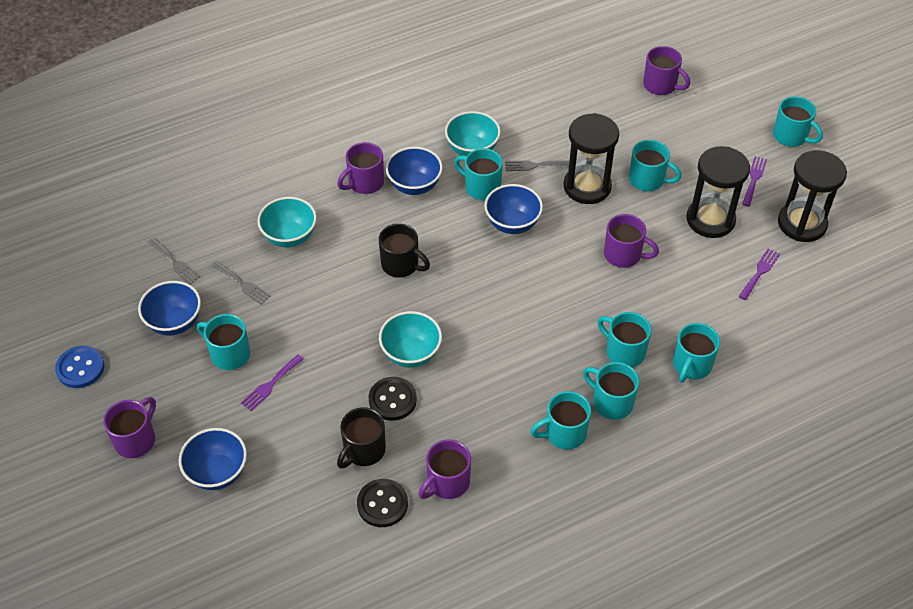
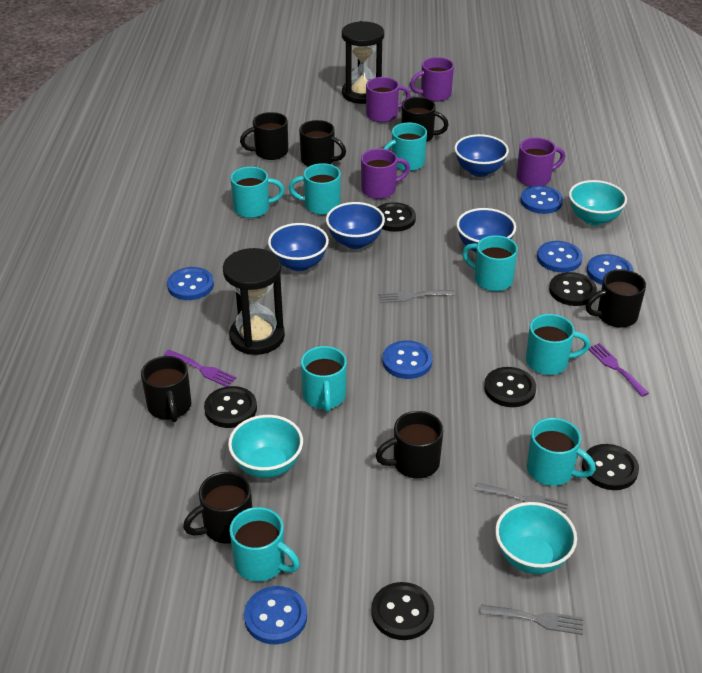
black button: [357,479,408,527] [369,377,417,421] = 2 -> [204,386,257,428] [371,582,434,640] [377,202,416,232] [484,367,536,407] [549,272,597,306] [582,444,639,490] = 6
black hourglass: [564,113,619,204] [686,146,750,238] [778,150,847,242] = 3 -> [223,248,285,355] [342,21,384,104] = 2
black mug: [337,407,386,469] [379,224,430,278] = 2 -> [141,356,191,422] [183,472,252,544] [240,112,288,160] [299,120,346,167] [376,411,443,478] [401,97,449,142] [586,269,646,328] = 7
blue button: [55,346,104,388] = 1 -> [167,267,214,300] [244,586,307,645] [383,340,432,379] [520,186,563,214] [537,241,583,272] [587,254,633,285] = 6
purple fork: [241,355,304,411] [739,248,780,300] [742,156,767,207] = 3 -> [164,350,236,387] [588,343,649,397] = 2
purple mug: [103,397,156,458] [337,142,384,194] [419,439,471,499] [604,214,659,268] [643,46,690,95] = 5 -> [361,149,410,199] [366,77,411,123] [410,57,454,101] [517,137,565,187] = 4

